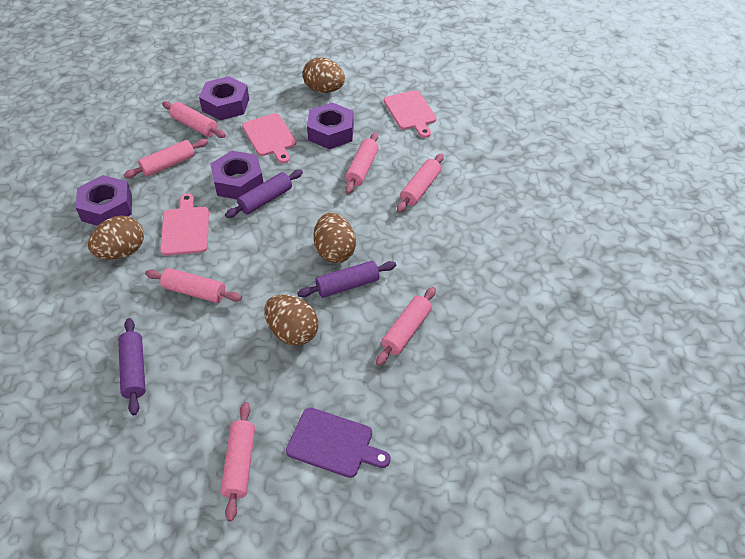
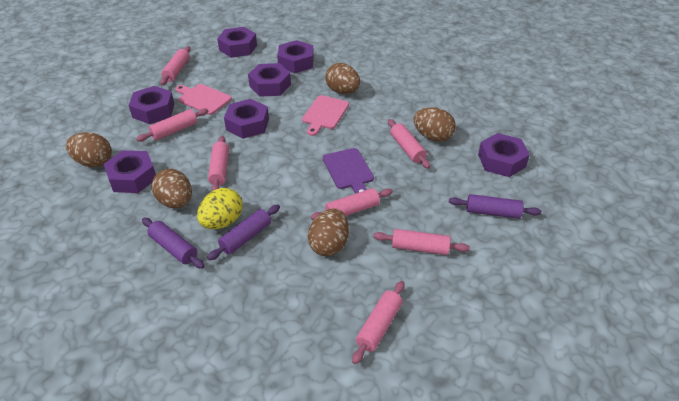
brown egg: [88,215,144,260] [264,294,318,346] [303,58,345,93] [314,213,356,263] = 4 -> [66,132,112,167] [152,169,192,208] [308,208,349,256] [325,63,360,94] [413,107,456,142] = 5
pink cutting board: [160,193,209,256] [242,113,296,163] [384,90,437,138] = 3 -> [175,84,232,115] [302,95,349,136] = 2
purple nut: [75,175,132,226] [199,76,249,120] [210,151,264,199] [307,103,354,149] = 4 -> [104,150,156,193] [129,86,174,124] [217,27,257,58] [224,99,269,139] [248,63,291,97] [277,40,314,73] [478,133,530,177] = 7
yellow egg: none = 0 -> [197,188,243,229] = 1

